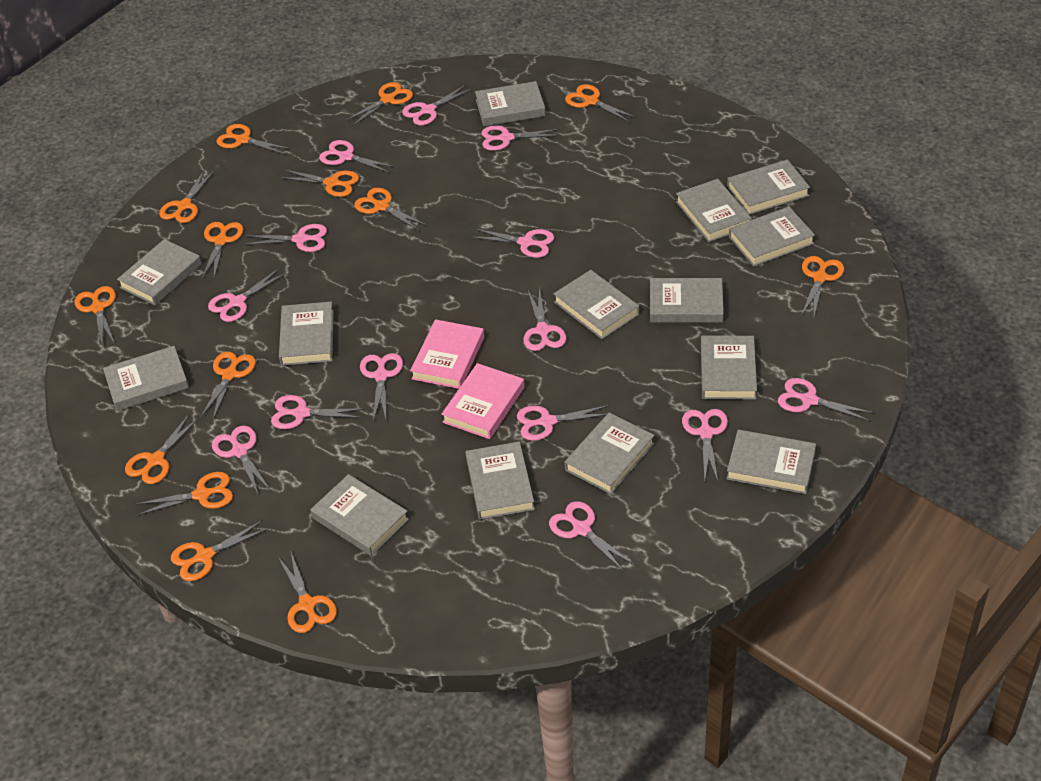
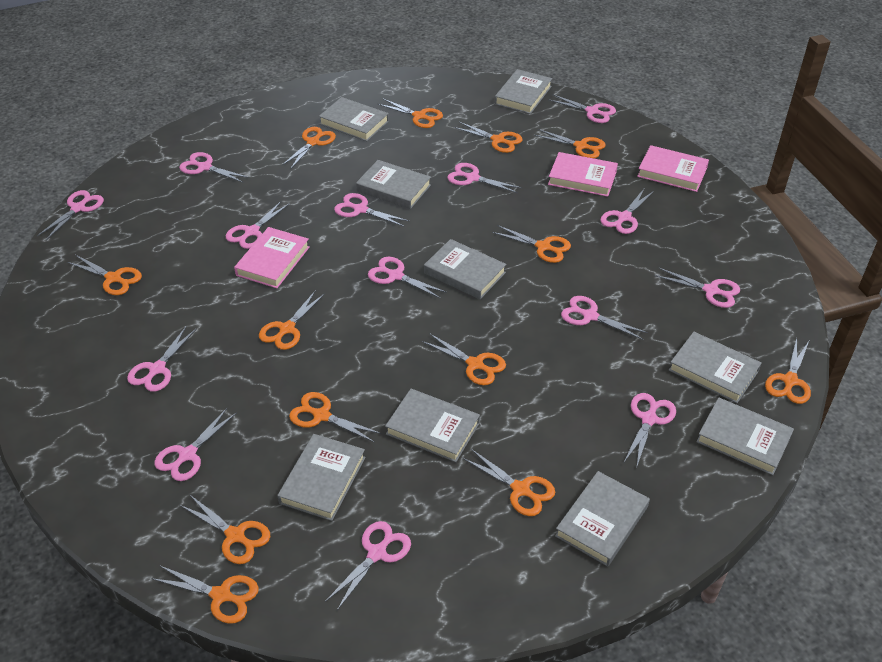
grey book: [103,346,189,411] [117,239,202,305] [279,302,334,366] [310,474,409,556] [465,442,535,520] [475,81,546,126] [553,270,639,339] [565,413,655,494] [650,278,724,323] [676,179,752,242] [701,336,757,400] [726,430,816,494] [727,160,810,215] [729,207,815,266] = 14 -> [277,434,366,521] [319,97,389,141] [356,160,431,209] [385,389,480,462] [424,239,506,299] [495,69,552,114] [555,471,650,567] [669,332,762,403] [696,397,794,475] = 9
orange scissors: [74,286,116,347] [125,414,199,484] [135,472,233,515] [159,171,214,223] [171,520,269,581] [200,352,256,419] [202,222,243,278] [216,124,291,155] [278,552,337,633] [279,170,359,197] [345,82,413,126] [354,188,426,231] [565,84,636,122] [801,256,844,316] = 14 -> [67,255,142,295] [151,565,259,624] [180,494,270,564] [259,290,325,350] [282,127,336,169] [289,392,381,443] [378,99,443,128] [422,333,506,385] [454,122,523,153] [462,449,555,516] [492,225,571,263] [534,129,606,158] [765,338,811,404] = 13
pink book: [410,319,484,389] [441,363,524,439] = 2 -> [234,227,310,288] [548,152,618,197] [637,145,709,192] = 3

